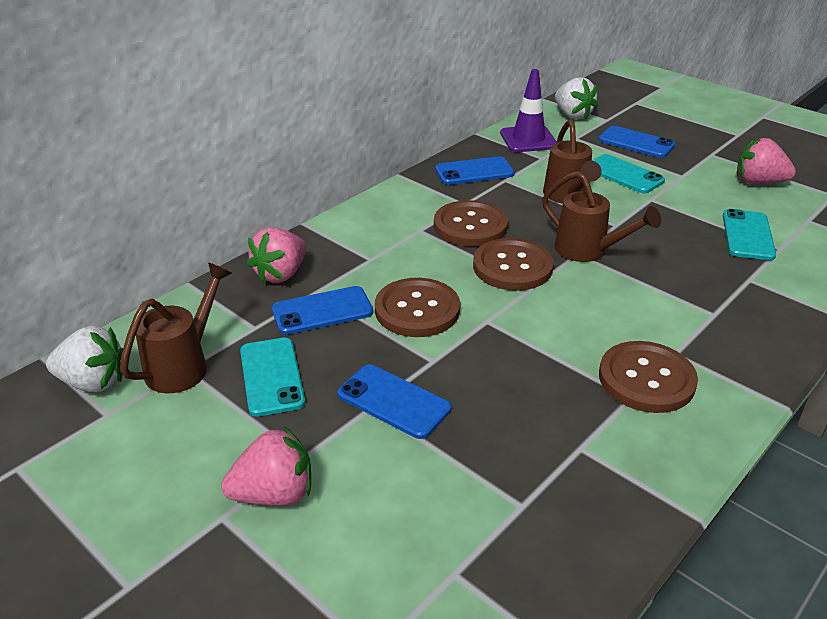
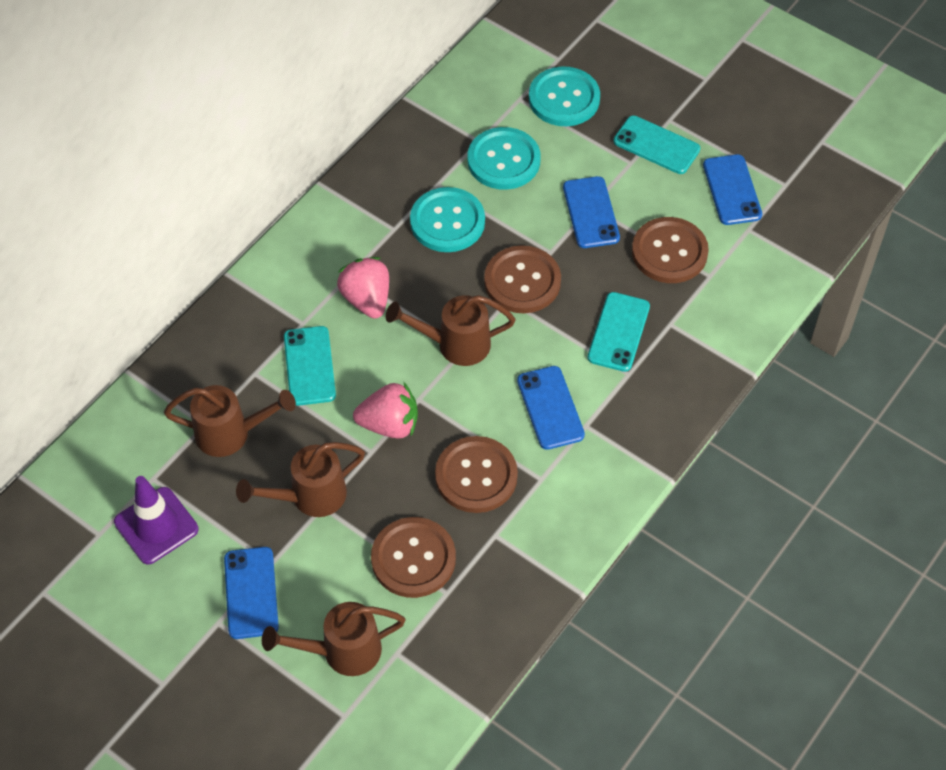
brown watering can: [120,263,232,393] [542,171,661,262] [543,119,602,204] = 3 -> [164,385,296,457] [236,442,365,517] [262,602,405,676] [386,295,515,366] = 4
pink strawberry: [221,427,311,506] [247,227,306,283] [737,138,796,184] = 3 -> [337,257,389,319] [353,383,418,439] = 2
turquoise button: none = 0 -> [410,187,485,252] [467,127,541,190] [529,66,600,126] = 3
white strawberry: [46,326,123,392] [555,77,598,120] = 2 -> none = 0

